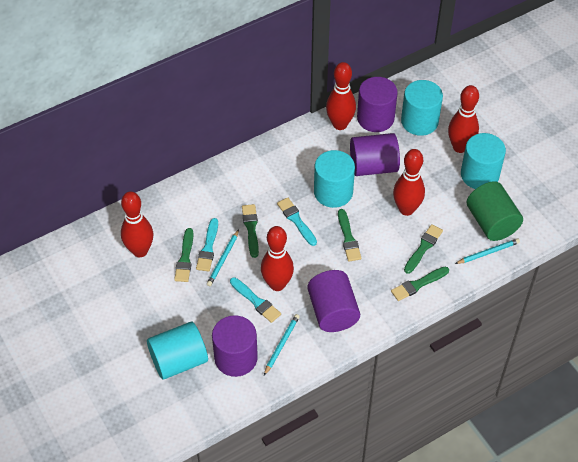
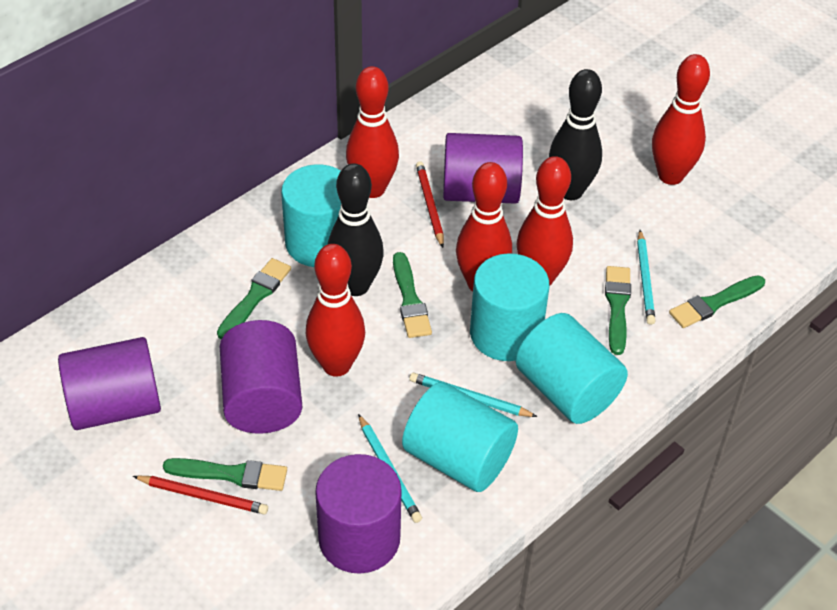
black bowling pin: none = 0 -> [328,164,384,296] [549,69,602,200] = 2
green cylinder: [466,181,523,241] = 1 -> none = 0
red pencil: none = 0 -> [133,476,268,514] [416,161,444,248] = 2
turquoise brush: [196,218,218,272] [230,277,281,323] [277,198,317,246] = 3 -> none = 0

